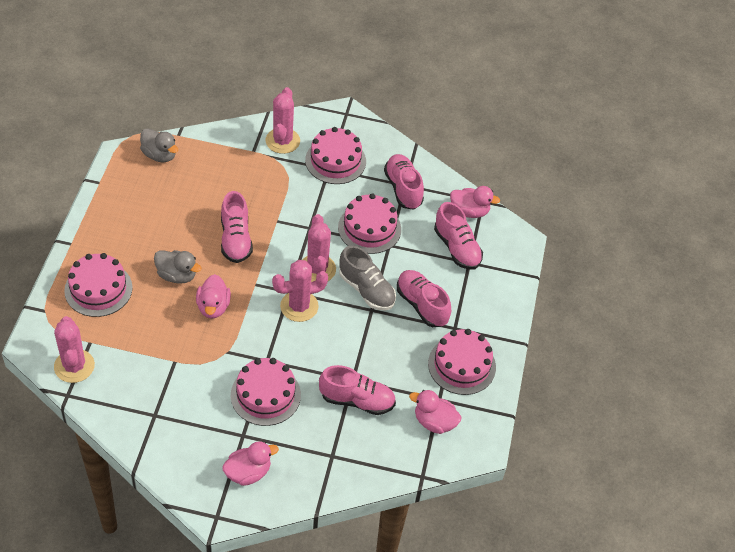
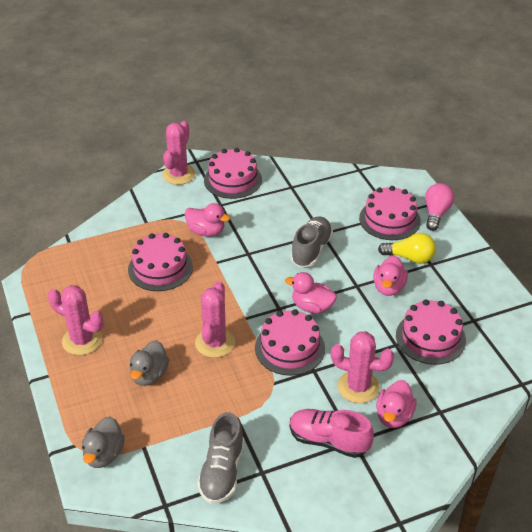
grey shoe: [339,246,396,310] = 1 -> [197,412,244,504] [291,216,333,267] = 2
pink light bulb: none = 0 -> [425,183,454,231] = 1
pink shoe: [221,191,253,263] [319,365,396,415] [384,154,424,210] [397,270,451,327] [434,202,483,270] = 5 -> [290,409,374,458] = 1
yellow light bulb: none = 0 -> [378,233,436,264] = 1

